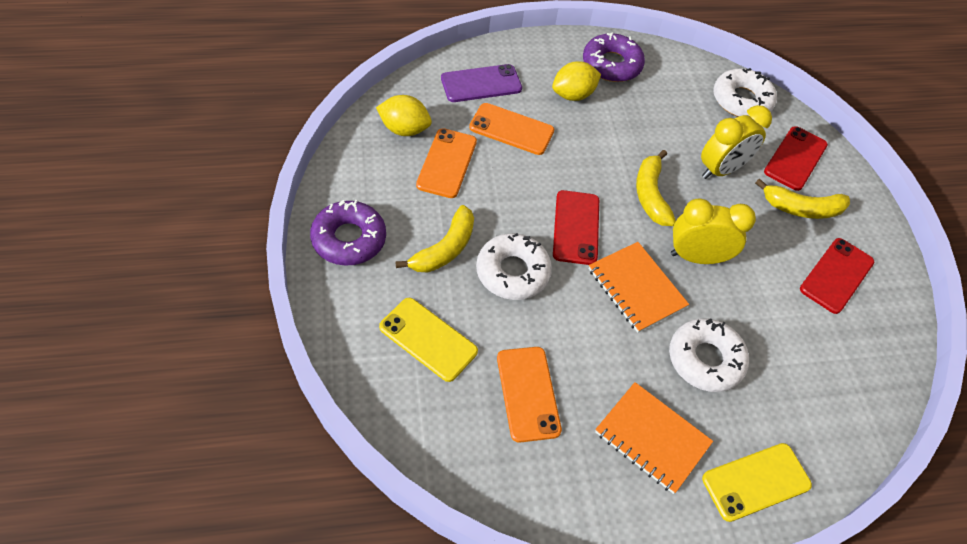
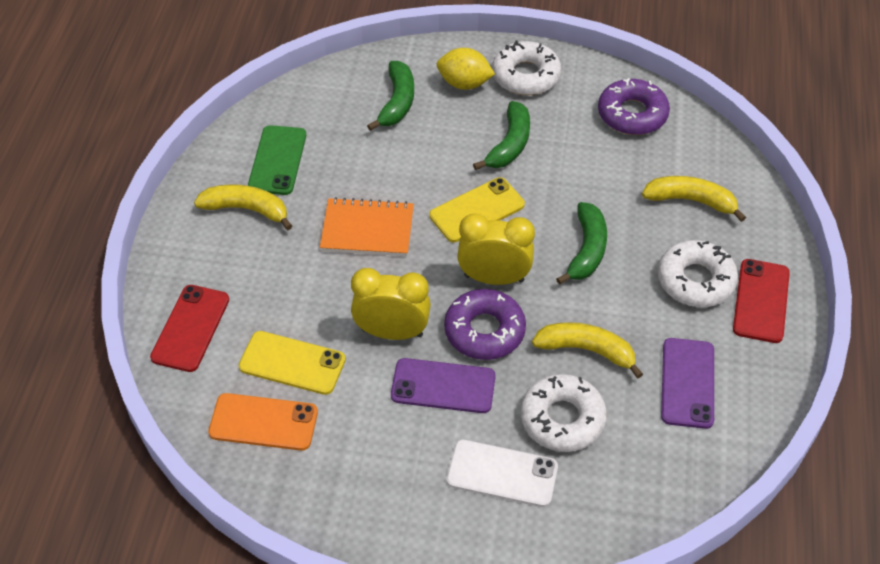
green banana: none = 0 -> [367,61,414,131] [473,101,530,170] [556,202,607,285] = 3
green phone: none = 0 -> [248,125,306,195] = 1
orange notebook: [589,242,689,333] [595,382,713,494] = 2 -> [320,197,414,256] = 1
orange phone: [416,128,477,198] [469,103,554,155] [497,347,562,443] = 3 -> [208,393,318,451] = 1
purple phone: [441,64,522,102] = 1 -> [391,358,496,413] [661,338,714,429] = 2
red phone: [553,190,599,265] [764,126,828,191] [800,238,874,314] = 3 -> [150,285,229,372] [733,259,790,343] = 2
white phone: none = 0 -> [446,440,558,507] = 1
yellow lemon: [376,95,432,136] [552,61,601,101] = 2 -> [437,48,495,90] = 1

